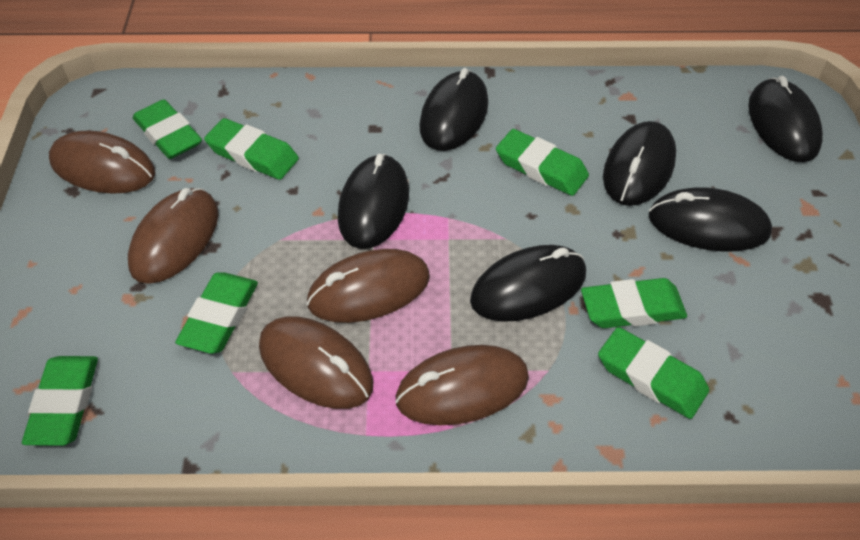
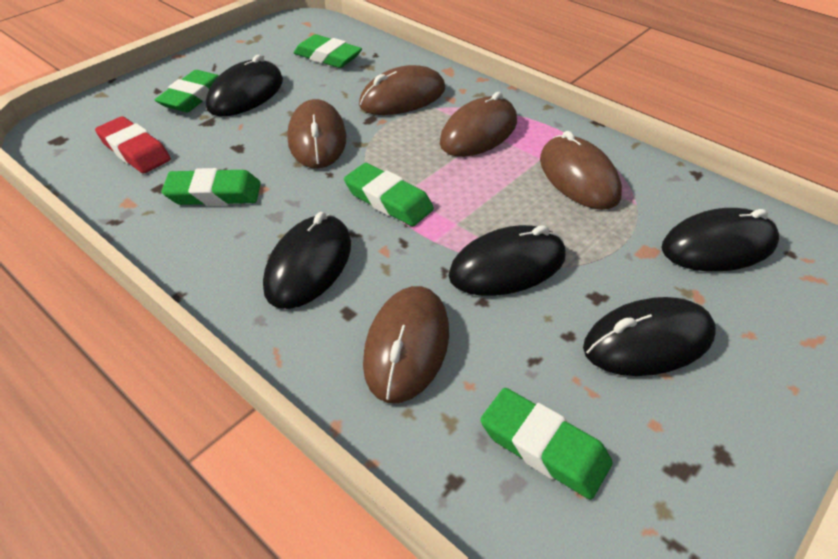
black mouse: [338,154,409,249] [419,68,488,151] [470,245,586,322] [603,121,676,206] [648,187,772,252] [748,76,823,162] = 6 -> [206,55,283,116] [263,212,351,309] [448,225,566,296] [583,297,716,376] [661,208,779,272] = 5
green eraser: [22,356,98,446] [133,99,202,159] [175,273,258,354] [204,118,299,180] [496,129,589,196] [581,278,687,328] [598,327,709,419] = 7 -> [155,70,219,112] [162,168,261,206] [294,34,362,68] [344,163,434,226] [480,388,612,500] = 5
red eraser: none = 0 -> [95,116,171,173] = 1

